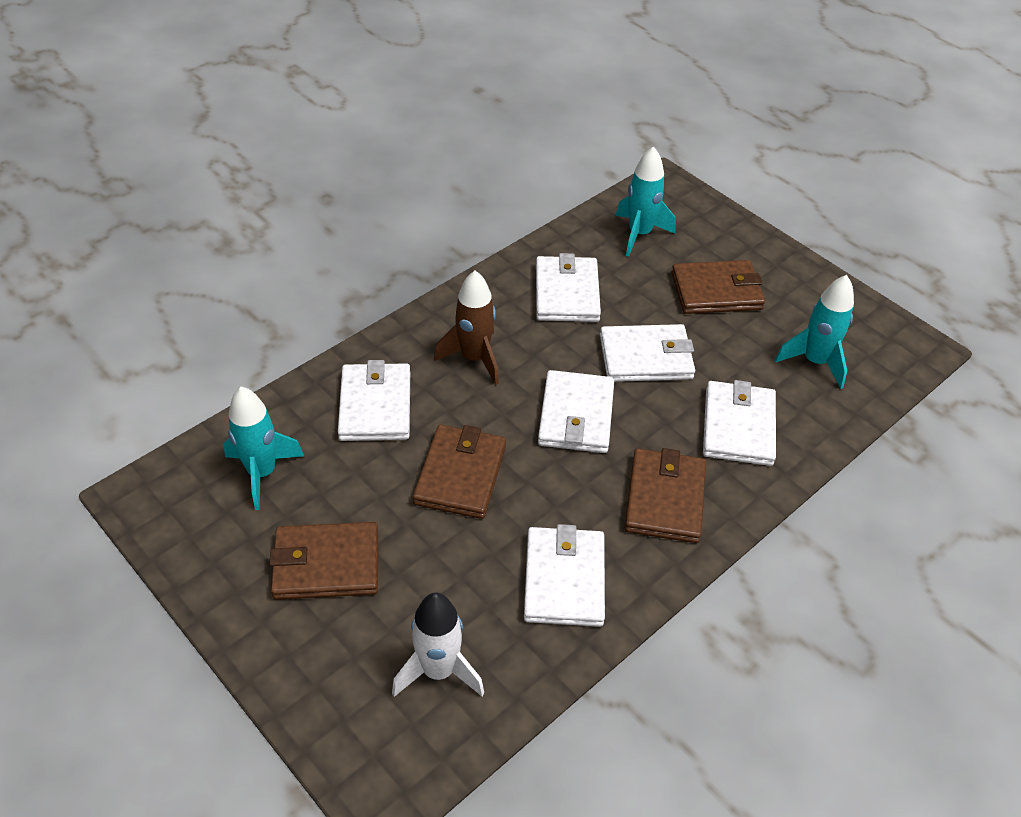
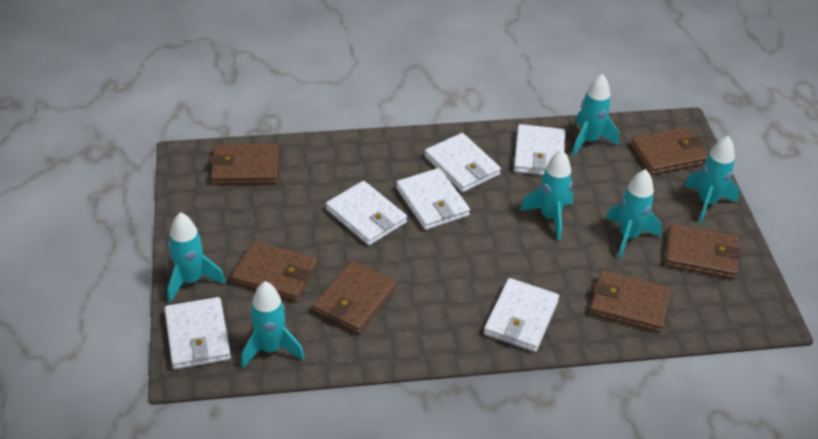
brown rocket: [434,271,499,385] = 1 -> none = 0
brown wallet: [269,522,378,600] [413,425,506,519] [625,448,706,543] [671,260,765,314] = 4 -> [210,144,279,185] [231,240,317,302] [313,260,397,334] [590,270,671,333] [631,127,708,175] [665,224,741,279] = 6
turquoise rocket: [223,387,304,510] [615,146,676,257] [775,275,854,389] = 3 -> [167,212,225,303] [241,281,304,368] [520,150,573,240] [572,73,619,156] [606,169,661,258] [684,136,739,223] = 6
white rocket: [392,592,484,697] = 1 -> none = 0

